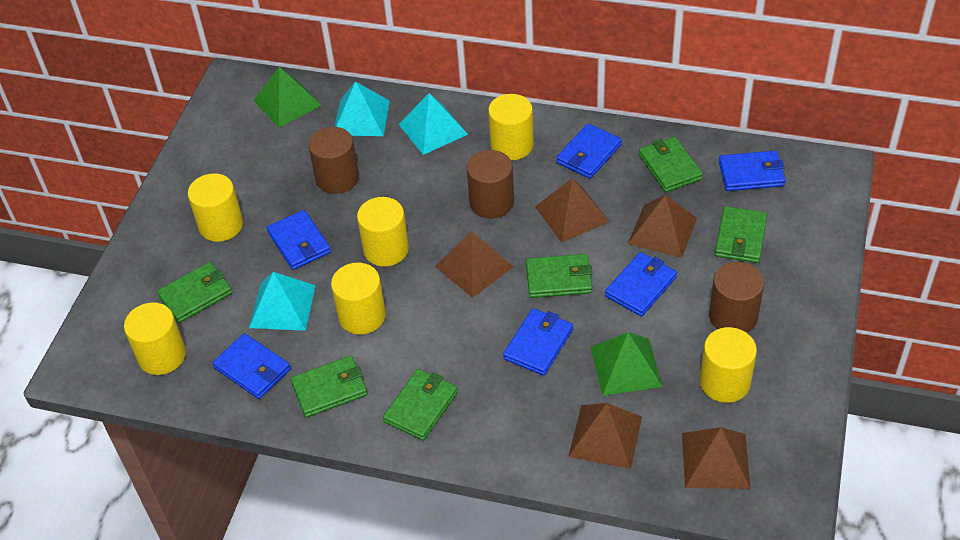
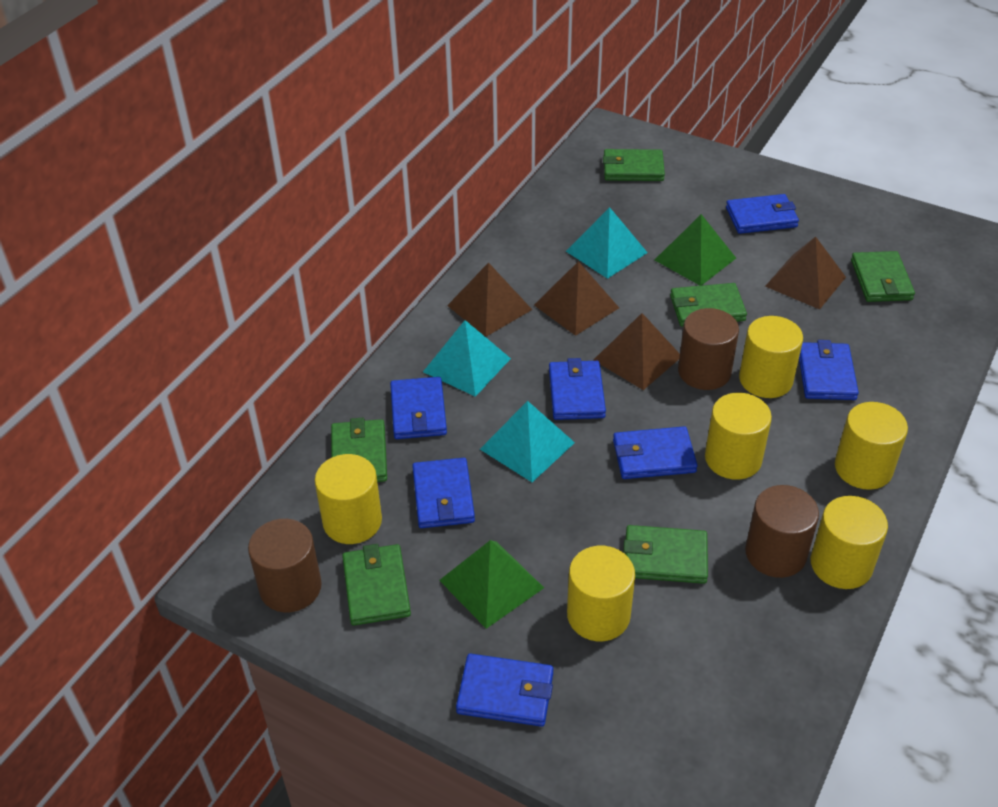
blue wallet: [212,333,291,399] [267,210,331,270] [503,308,573,376] [556,124,622,179] [605,252,677,316] [719,151,786,191] = 6 -> [390,377,447,439] [412,458,475,528] [456,654,553,727] [549,358,606,420] [613,426,698,479] [726,194,799,234] [799,340,859,400] = 7
brown pyramid: [435,231,514,298] [535,178,609,242] [568,403,642,469] [628,195,697,258] [682,427,750,489] = 5 -> [447,262,532,337] [534,261,619,336] [594,313,680,390] [765,236,846,310] = 4

